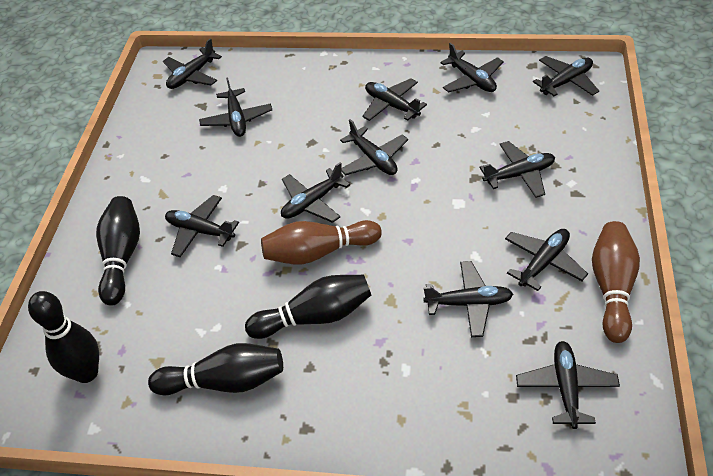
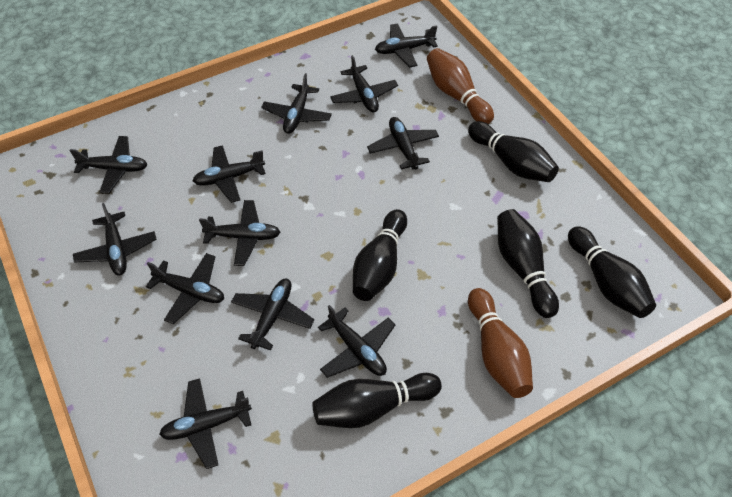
black bowling pin: [28,291,99,383] [96,196,140,306] [148,343,283,395] [245,275,371,339] = 4 -> [312,373,442,428] [353,209,407,301] [468,121,559,182] [497,209,559,318] [568,226,656,318] = 5

